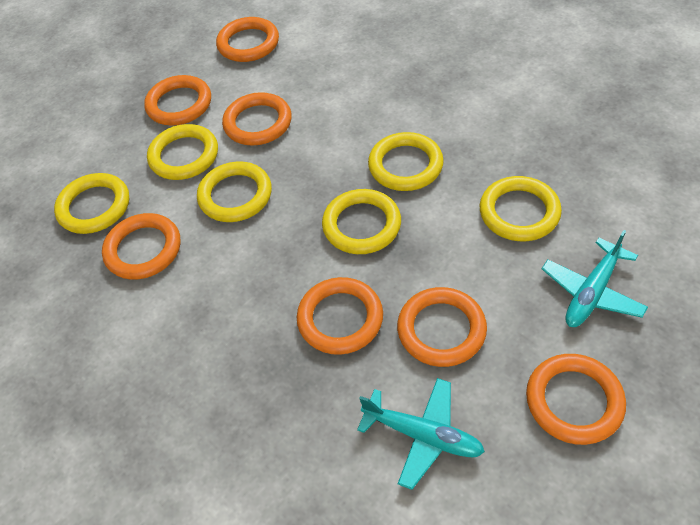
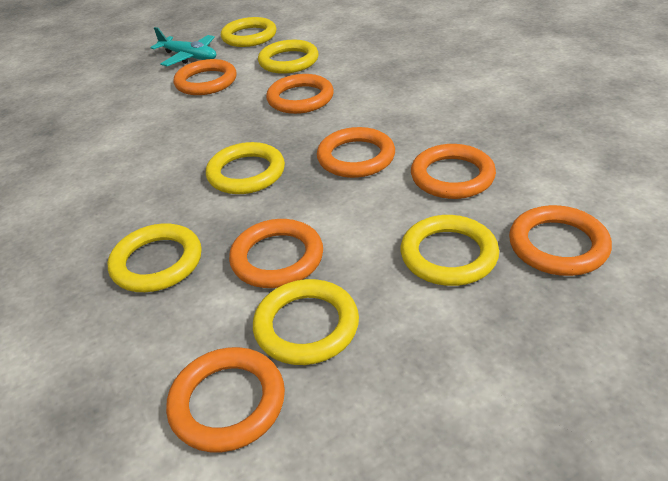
turquoise plane: [357,378,485,490] [542,230,648,327] = 2 -> [150,27,216,66] = 1

